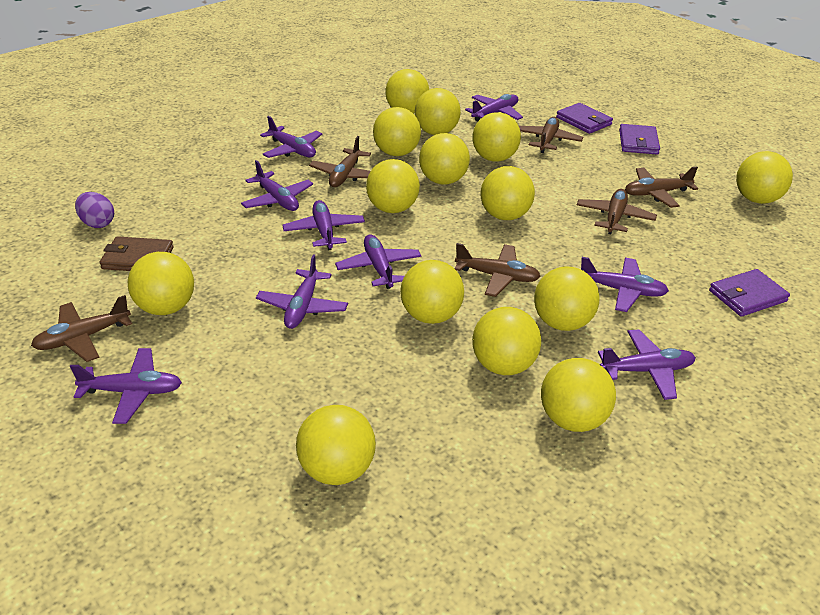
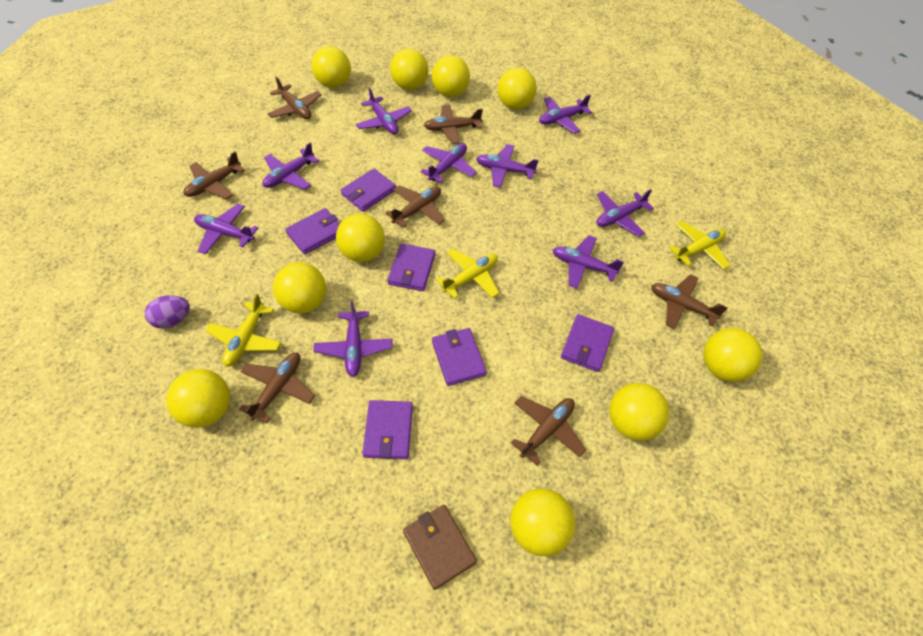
brown plane: [31,295,132,362] [309,136,371,187] [454,243,541,297] [519,117,583,153] [577,189,657,234] [625,166,698,208] = 6 -> [184,152,245,200] [239,353,315,423] [267,77,322,119] [385,185,445,228] [424,104,483,144] [511,396,586,465] [651,274,728,329] = 7
purple wallet: [556,103,613,134] [619,124,660,155] [709,269,790,317] = 3 -> [285,208,340,255] [341,169,396,212] [362,400,413,459] [387,243,435,291] [432,328,487,386] [561,314,614,372] = 6
yellow ball: [128,252,194,315] [296,405,376,485] [366,159,420,213] [373,107,421,156] [385,69,429,114] [400,260,464,324] [415,88,461,135] [419,133,470,184] [472,112,521,162] [472,307,541,375] [481,166,535,220] [534,266,599,331] [541,358,616,432] [736,151,793,204] = 14 -> [166,369,230,428] [273,262,326,314] [312,46,351,88] [336,214,385,262] [390,49,428,90] [432,55,470,97] [498,68,536,109] [510,488,575,556] [610,383,669,441] [703,328,763,382] = 10
yellow plane: none = 0 -> [205,293,281,367] [436,249,499,299] [669,221,730,270] = 3

